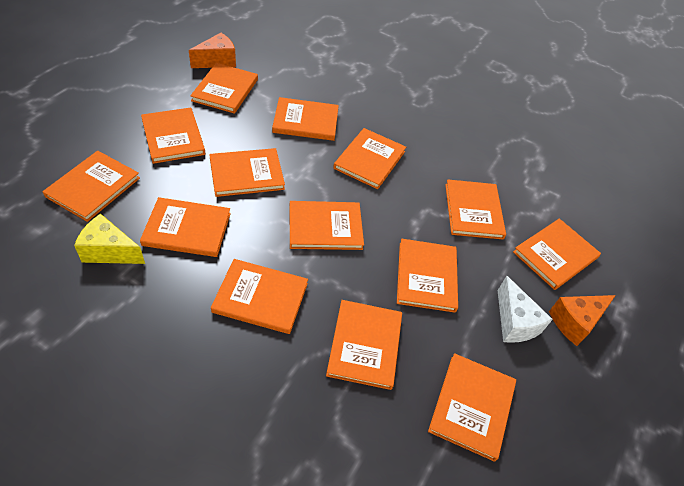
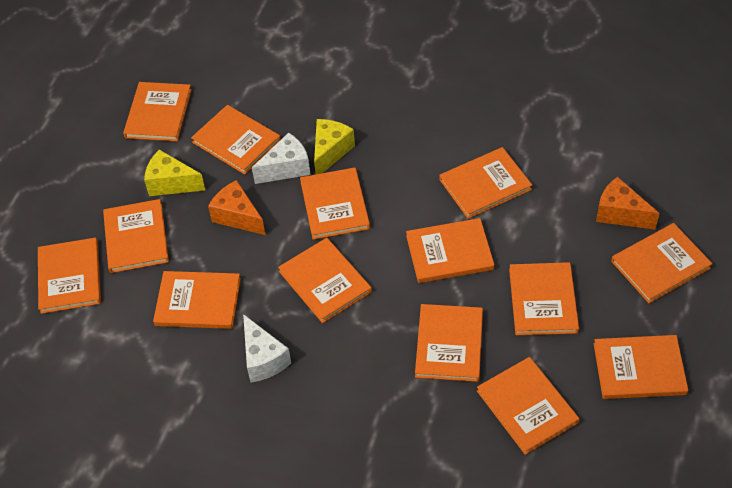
white cheese: [498,276,553,343] = 1 -> [243,314,291,382] [252,132,310,184] = 2
yellow cheese: [74,213,145,264] = 1 -> [144,150,205,196] [314,119,355,174] = 2

